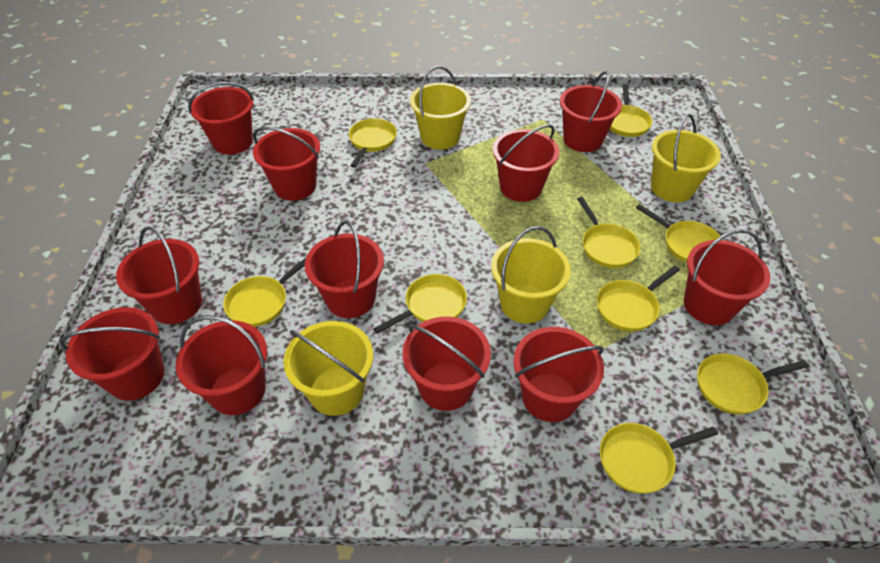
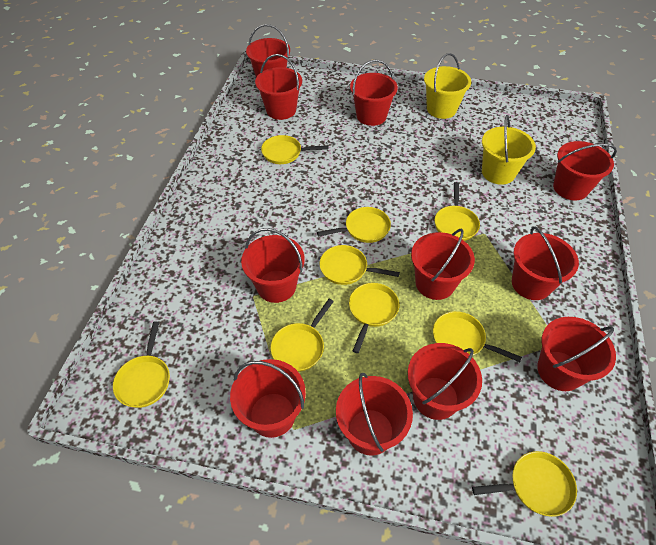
yellow bucket: [283,321,373,416] [410,66,471,150] [491,226,571,324] [651,114,721,202] = 4 -> [424,53,471,119] [482,115,536,185] = 2

